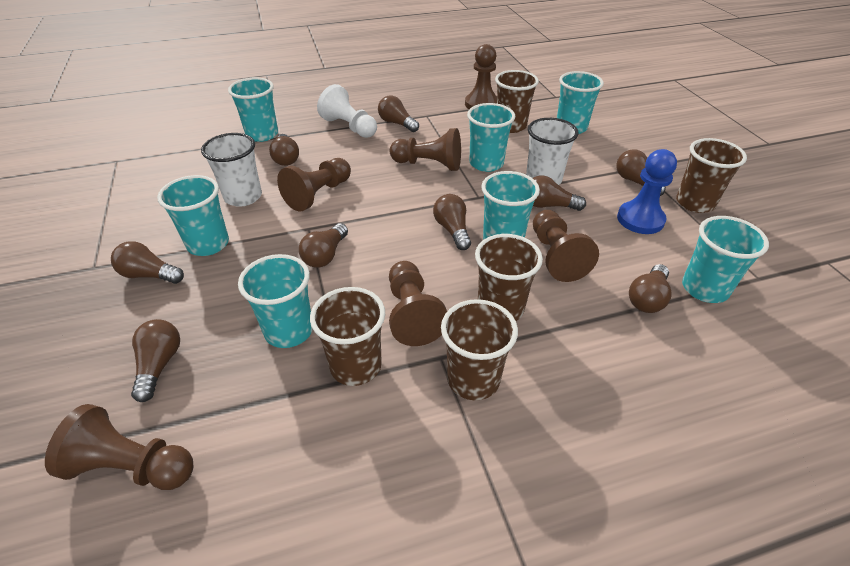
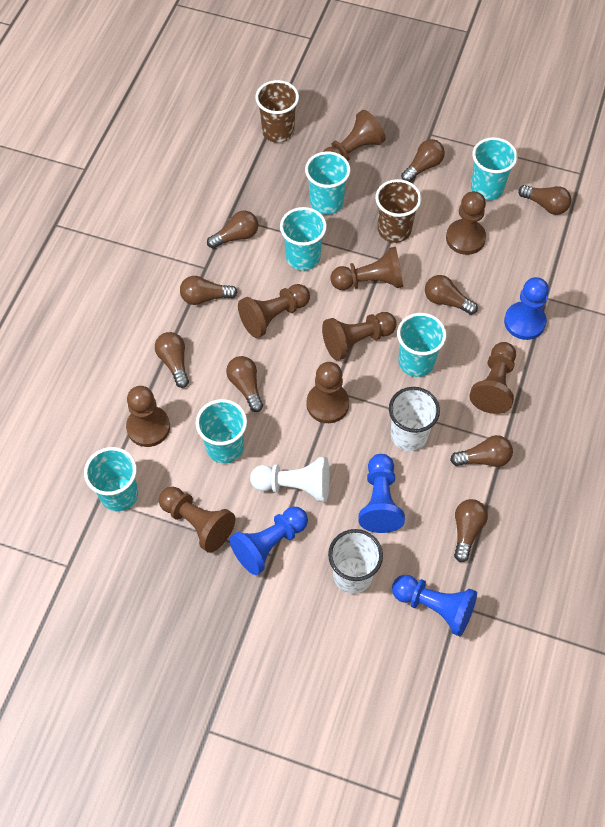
blue pawn: [617,149,677,234] = 1 -> [230,507,308,575] [359,454,405,533] [392,575,477,636] [504,277,549,340] = 4
brown cup: [310,287,385,386] [441,299,518,400] [475,234,543,321] [495,70,539,133] [676,138,747,213] = 5 -> [255,80,299,143] [375,179,422,243] = 2
brown pawn: [45,404,193,490] [277,158,351,211] [389,261,447,346] [390,128,461,171] [465,44,497,109] [533,210,599,282] = 6 -> [126,386,170,447] [159,487,235,553] [238,284,310,338] [306,362,349,423] [322,312,397,360] [323,110,386,161] [331,247,403,290] [446,191,486,255] [469,342,516,414] = 9
turquoise cup: [157,175,229,256] [228,78,278,142] [238,254,313,348] [467,103,515,172] [481,171,540,239] [557,71,604,134] [682,216,769,303] = 7 -> [84,447,138,512] [196,399,247,464] [280,207,327,271] [305,151,350,215] [397,313,446,377] [471,137,518,200] = 6

